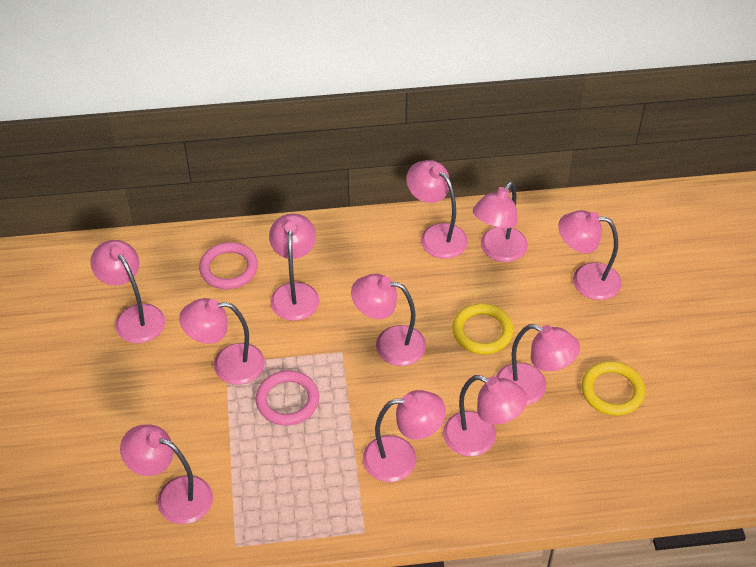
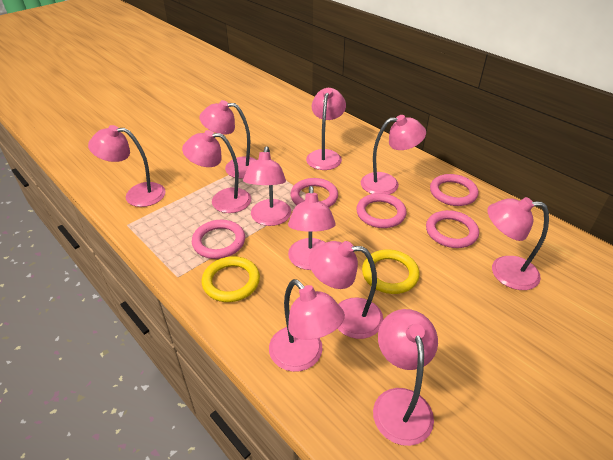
pink ring: [199,242,258,289] [256,370,319,426] = 2 -> [192,220,245,259] [290,178,338,207] [356,193,406,228] [426,210,479,248] [430,174,479,206] = 5

